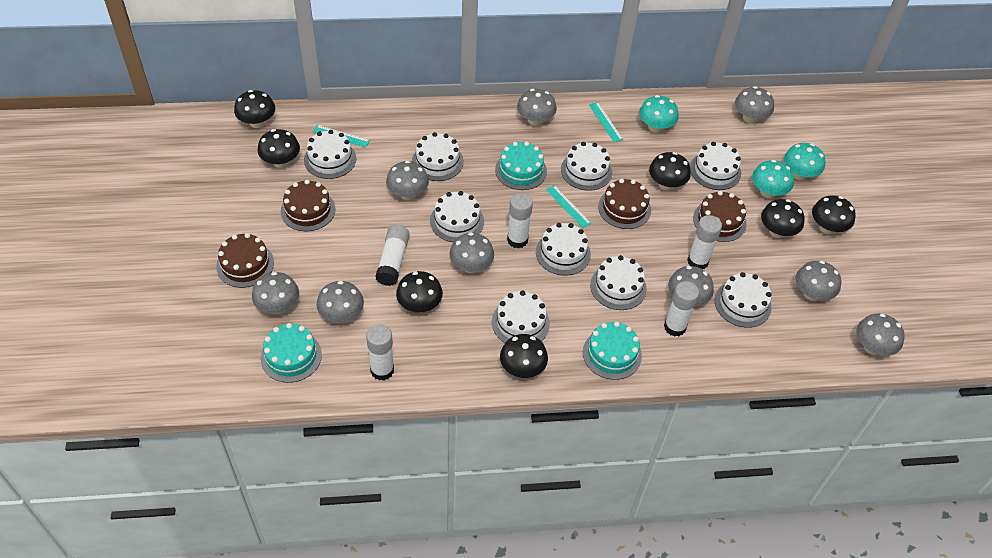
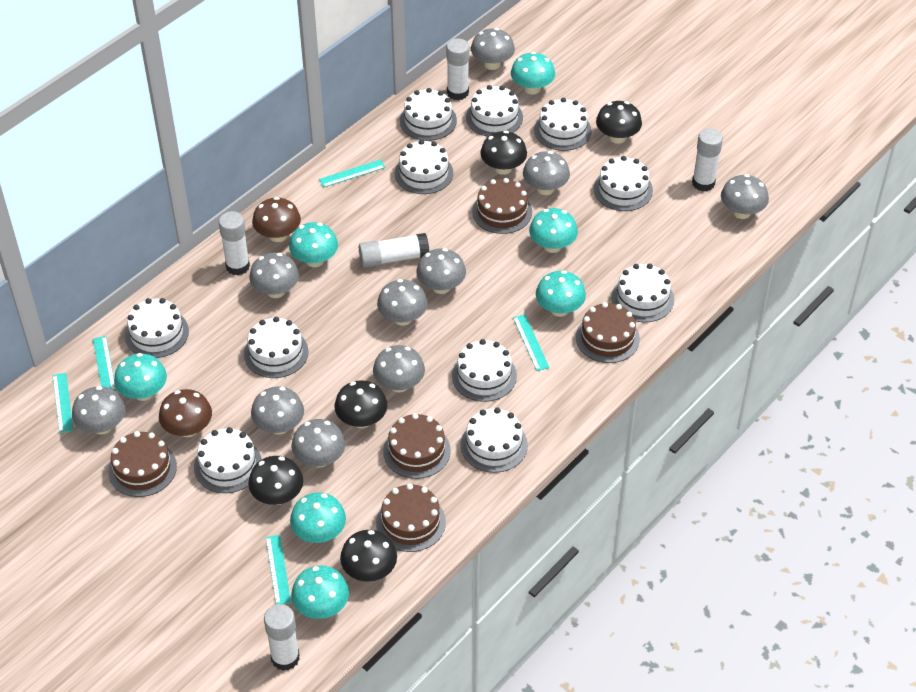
black mushroom: [234,90,275,128] [257,129,300,168] [396,271,443,313] [500,334,548,378] [649,152,691,190] [761,199,805,238] [812,195,856,234] = 7 -> [248,456,303,505] [335,380,387,428] [340,530,397,582] [480,131,527,175] [596,101,642,144] = 5
brown cake: [216,233,274,288] [281,180,336,231] [598,179,651,229] [693,191,747,242] = 4 -> [108,431,177,497] [376,483,446,552] [383,413,451,479] [472,178,532,234] [576,302,640,363] = 5
brown mushroom: none = 0 -> [159,389,212,437] [252,197,301,242] = 2
grey mushroom: [252,272,299,314] [317,281,364,323] [386,161,429,200] [449,232,494,273] [517,89,557,126] [668,266,714,306] [735,86,774,124] [796,261,841,301] [856,314,905,356] = 9 -> [72,386,125,434] [249,253,299,298] [251,387,304,435] [292,419,345,468] [373,345,425,392] [377,279,428,326] [416,248,466,294] [471,28,515,70] [523,151,570,195] [721,174,769,219] = 10
turquoise cake: [261,323,322,383] [495,142,547,190] [583,321,642,380] = 3 -> none = 0
turquoise mushroom: [639,95,679,133] [752,160,794,198] [784,143,825,180] = 3 -> [114,353,167,401] [289,222,338,267] [290,492,346,543] [291,565,349,619] [511,52,555,94] [529,208,578,253] [536,270,586,317] = 7
turquoise ruler: [313,125,370,148] [546,185,592,228] [589,102,623,142] = 3 -> [52,373,73,433] [93,336,116,392] [266,535,291,604] [319,159,385,187] [513,314,549,371] = 5
white cake: [304,130,356,179] [412,132,464,181] [430,191,484,242] [492,291,550,343] [536,223,591,275] [561,142,612,191] [590,255,647,310] [690,142,741,190] [715,272,772,328] = 9 -> [125,298,189,358] [194,427,262,493] [244,317,308,378] [395,140,453,194] [400,88,457,141] [452,339,517,402] [460,407,528,473] [466,85,523,137] [534,98,592,151] [594,156,653,211] [611,264,674,322] = 11

